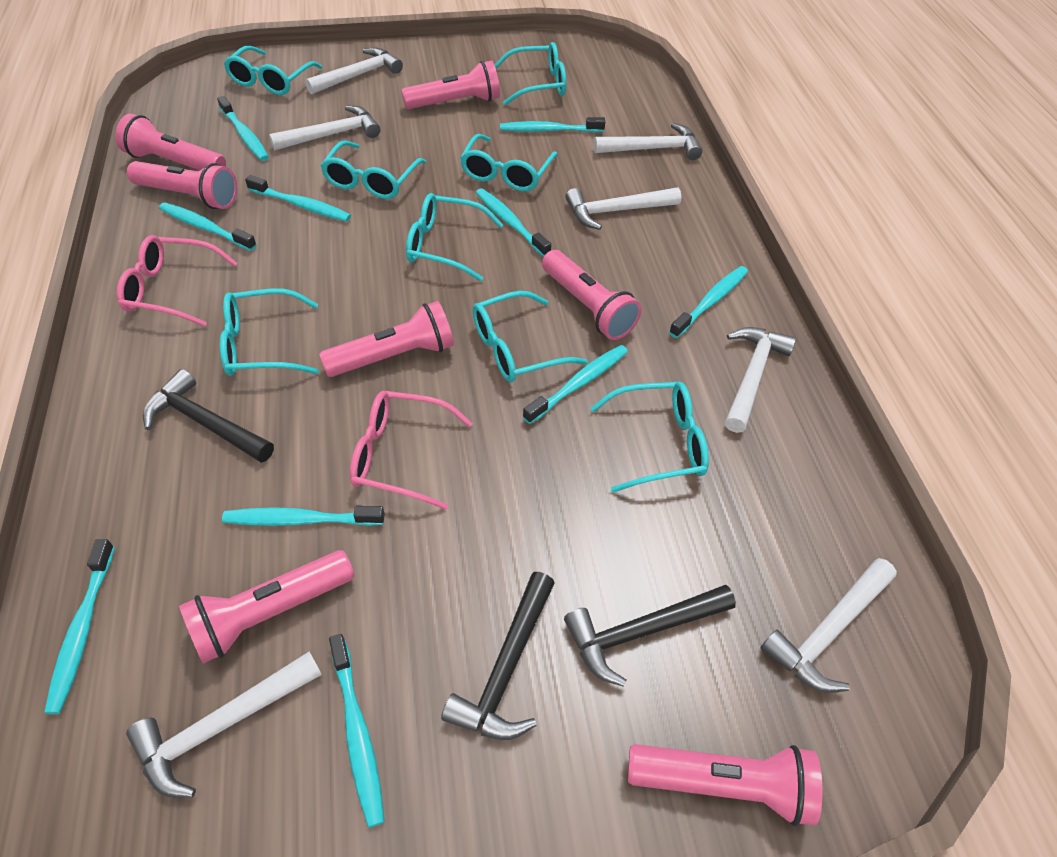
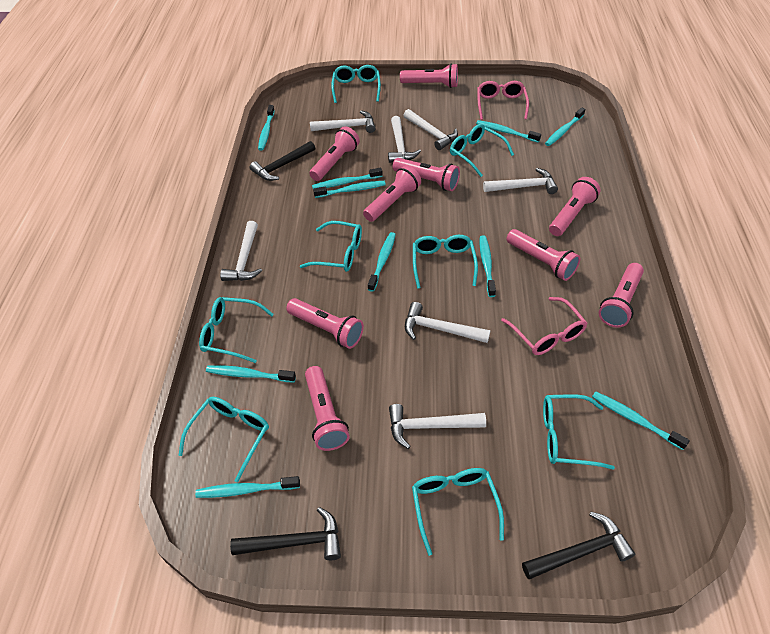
pink flashlight: [116,114,226,171] [127,161,237,209] [179,550,354,664] [319,301,454,377] [401,60,500,109] [542,250,642,340] [628,744,822,826] = 7 -> [286,298,364,349] [305,366,350,451] [309,126,360,181] [363,165,421,222] [393,158,460,191] [400,64,458,88] [506,229,580,281] [549,177,600,236] [599,263,644,328] = 9

